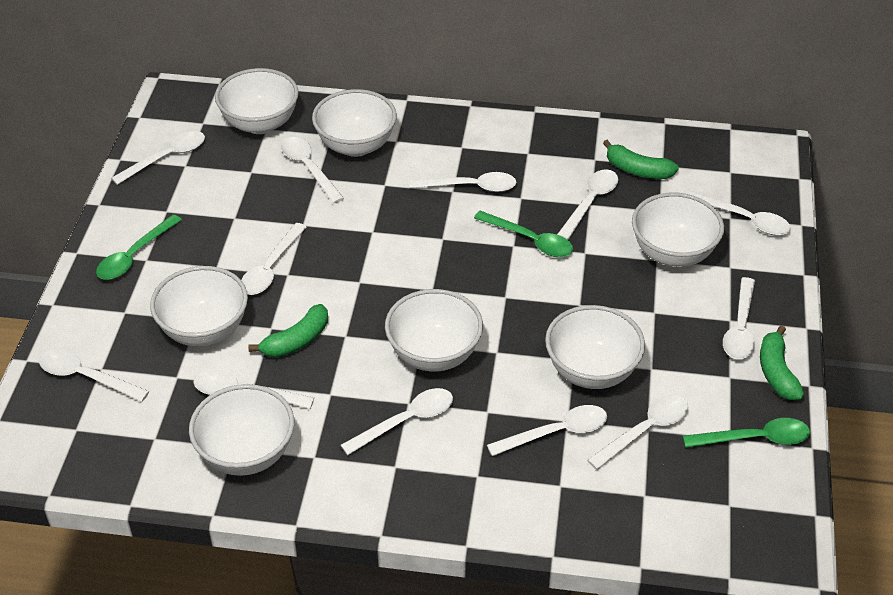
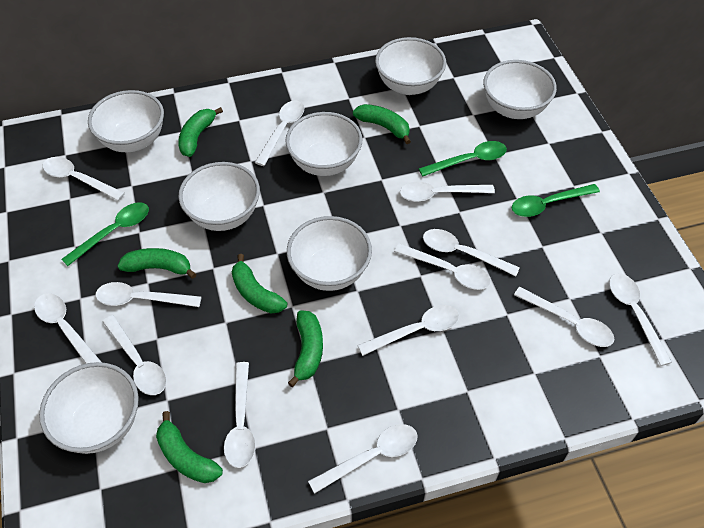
green banana: [248,304,328,357] [603,140,679,179] [760,325,804,400] = 3 -> [118,248,196,279] [156,411,223,483] [178,107,223,157] [232,254,287,314] [288,310,323,387] [353,104,411,144] = 6
white spoon: [39,349,149,402] [111,131,205,185] [193,370,314,409] [241,223,306,295] [281,137,344,203] [341,388,453,455] [409,172,516,192] [487,405,607,456] [557,169,618,240] [587,395,688,470] [689,191,791,236] [723,277,755,359] = 12 -> [34,293,102,364] [43,157,125,201] [96,282,201,307] [102,315,167,395] [224,362,256,468] [255,100,304,166] [308,424,418,494] [357,305,459,356] [394,243,491,290] [400,182,495,202] [423,229,520,276] [514,287,614,347] [609,273,672,366] = 13

